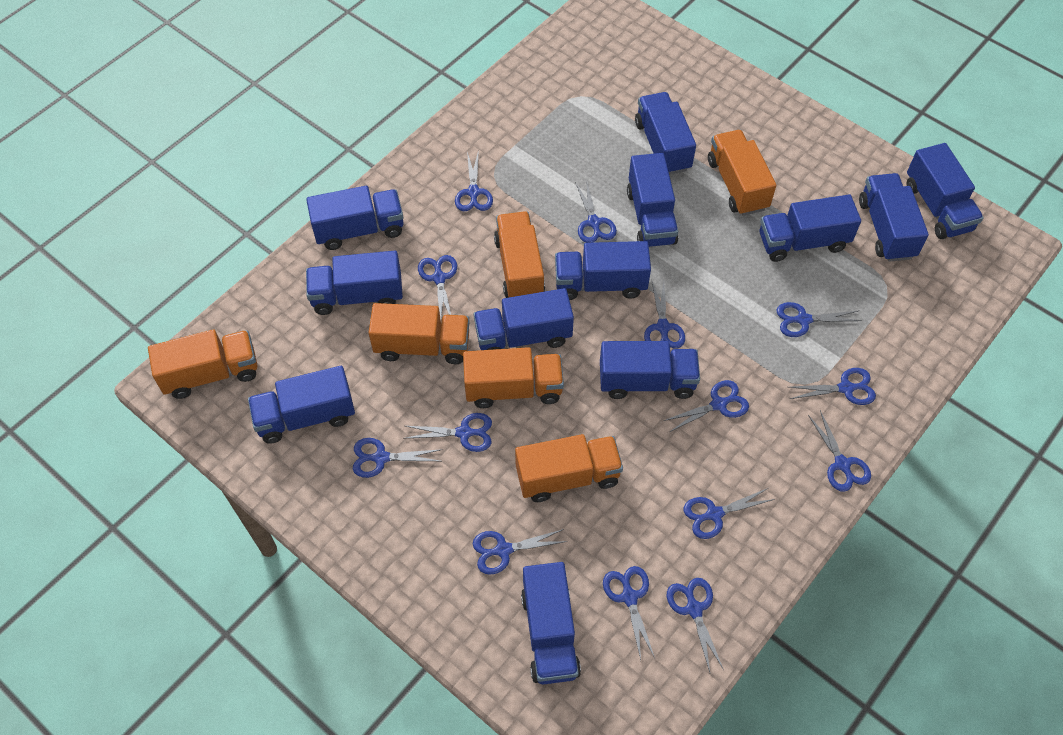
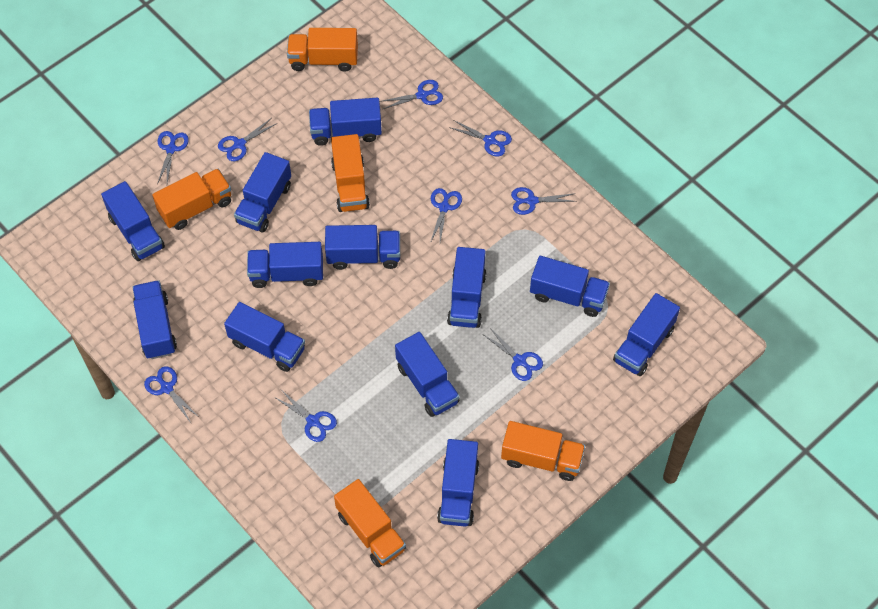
blue scissors: [353,438,442,478] [403,413,492,452] [418,255,457,319] [455,150,493,211] [473,529,567,575] [575,179,617,243] [603,566,655,660] [644,281,685,349] [663,380,749,432] [667,578,724,672] [684,488,775,539] [776,302,862,337] [789,368,876,405] [808,411,871,492] = 14 -> [144,366,200,423] [157,131,189,184] [218,119,276,161] [274,391,337,442] [380,80,443,109] [430,188,462,243] [449,120,512,157] [484,328,543,381] [511,187,577,215] = 9
orange truck: [148,330,257,399] [369,303,470,364] [463,347,564,408] [494,211,545,298] [515,434,623,502] [708,130,776,216] = 6 -> [153,169,231,230] [287,28,358,72] [331,134,370,212] [334,479,406,567] [501,421,585,481] = 5

